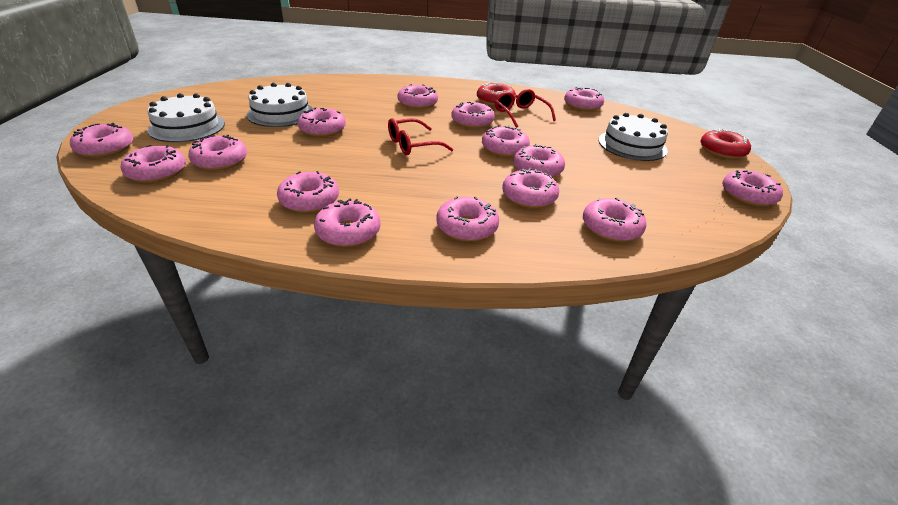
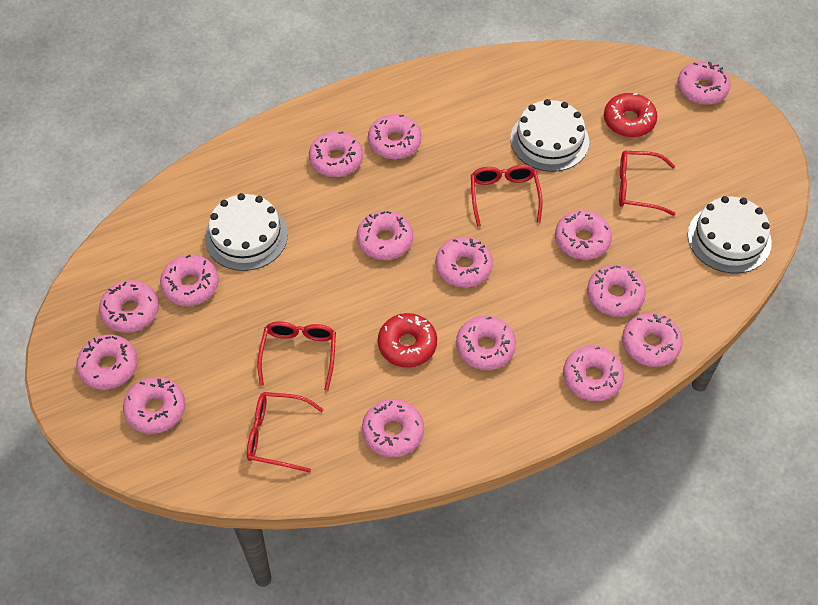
red glasses: [388,118,453,155] [495,89,556,128] = 2 -> [247,392,324,473] [258,322,336,391] [471,165,543,227] [619,151,675,216] = 4

